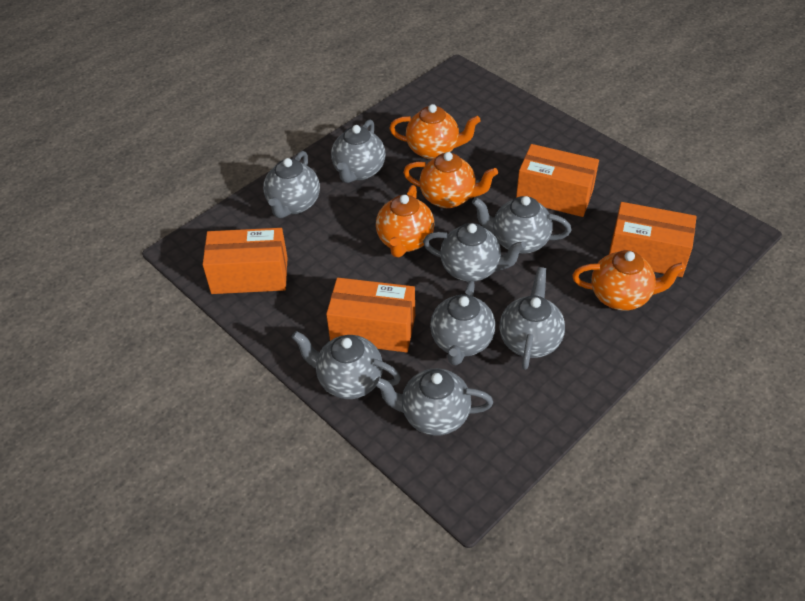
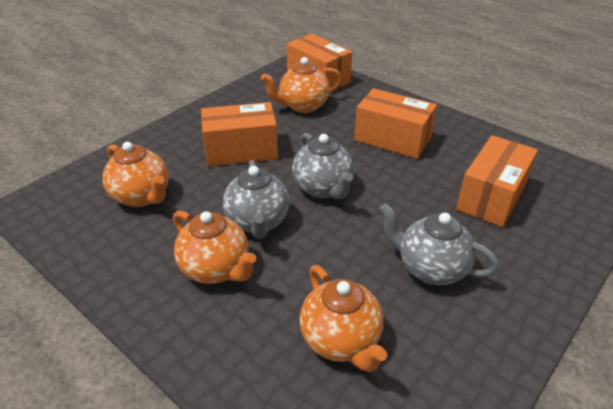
grey teapot: [263,151,320,218] [292,331,401,399] [331,119,385,183] [374,368,493,436] [423,223,526,282] [430,280,495,365] [472,196,572,254] [499,267,565,370] = 8 -> [223,160,290,239] [292,133,354,199] [379,203,499,285] = 3

